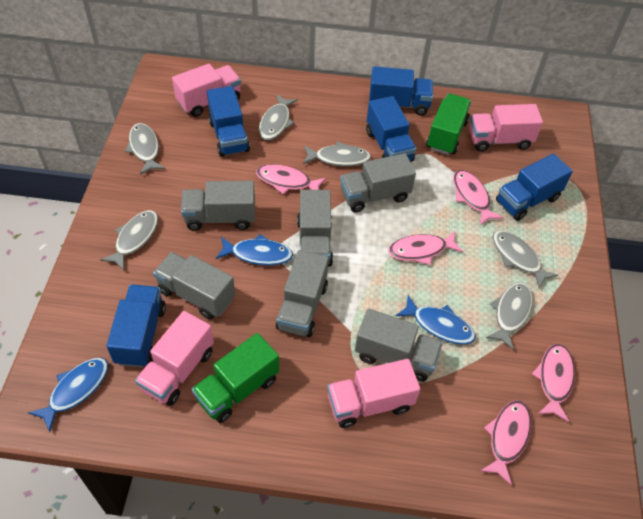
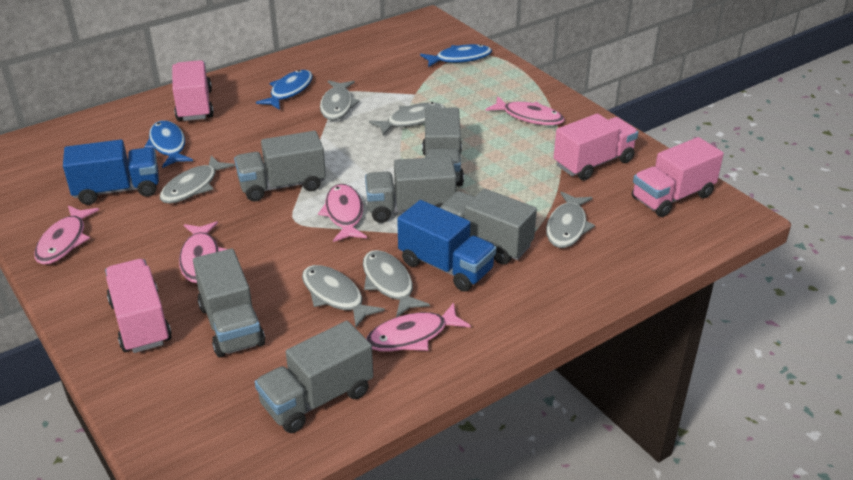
blue truck: [106,285,166,368] [207,86,250,157] [366,96,416,162] [369,66,433,116] [496,154,573,221] = 5 -> [63,140,159,205] [397,200,496,291] = 2
green truck: [192,333,279,423] [426,94,471,155] = 2 -> none = 0

